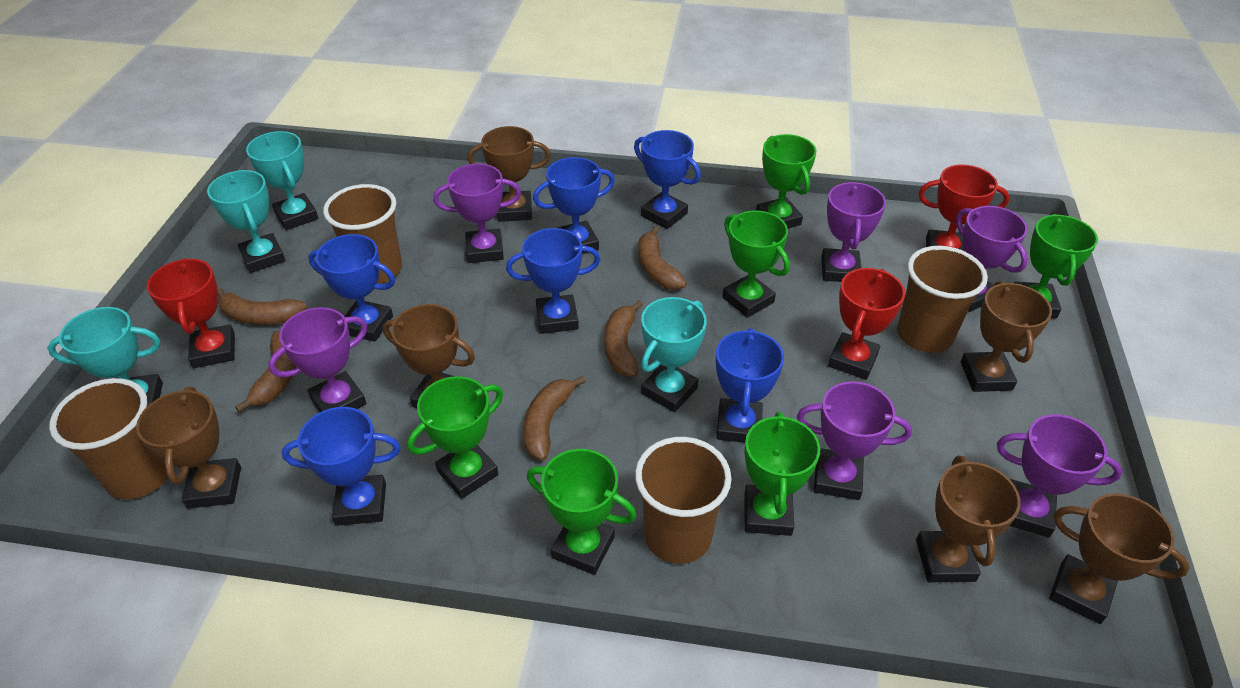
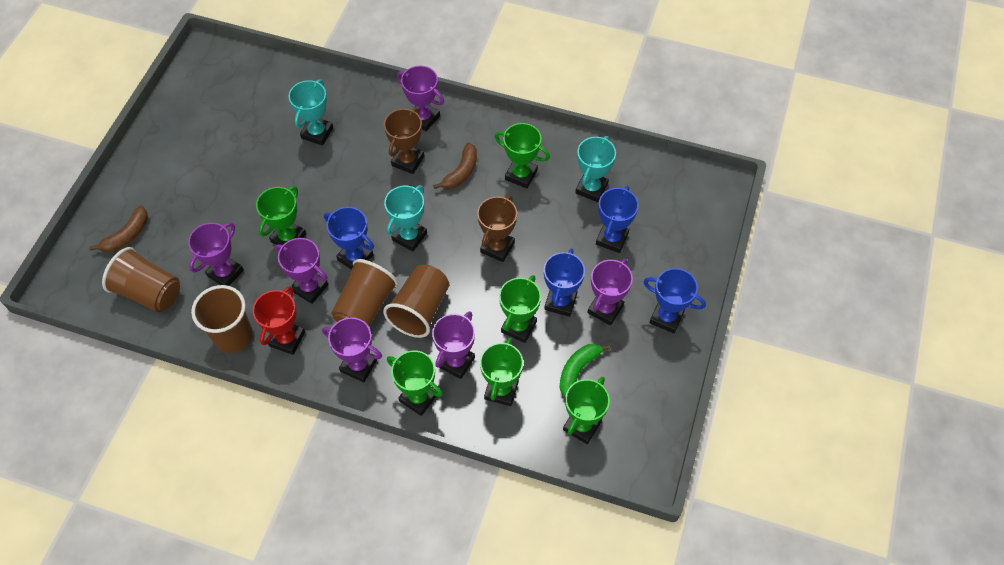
blue trophy: [282,407,401,526] [308,234,395,342] [506,228,600,334] [533,157,615,254] [634,130,701,229] [716,328,784,443] = 6 -> [324,207,374,270] [544,248,585,317] [596,186,639,253] [643,268,706,333] = 4
brown banana: [218,288,307,325] [235,331,296,413] [523,375,586,461] [604,300,643,377] [638,226,687,290] = 5 -> [89,206,148,252] [433,143,477,189] = 2
brown trophy: [136,387,241,509] [383,304,475,408] [468,126,551,222] [916,456,1021,582] [961,281,1052,392] [1049,493,1190,624] = 6 -> [384,108,424,174] [477,195,517,262] = 2
green banana: none = 0 -> [559,344,610,396] = 1
red trophy: [147,258,235,368] [828,268,905,380] [918,164,1010,251] = 3 -> [253,286,305,355] = 1
turquoise trophy: [47,307,163,406] [207,170,285,273] [246,131,318,230] [641,297,707,412] = 4 -> [289,79,333,145] [384,185,427,251] [575,136,616,202] = 3

